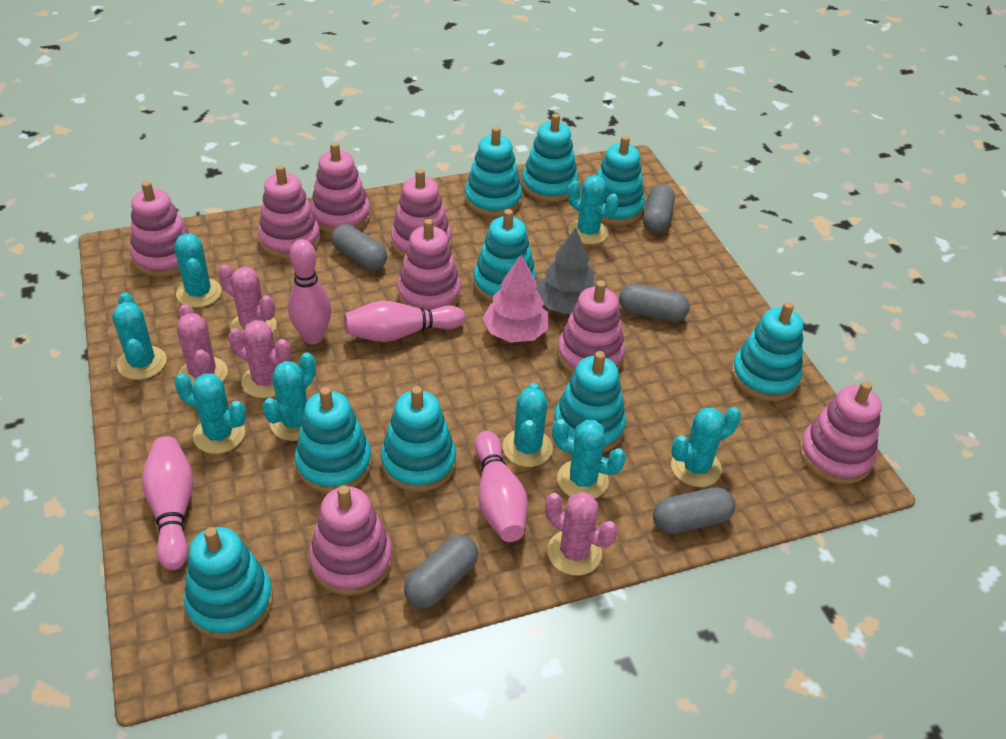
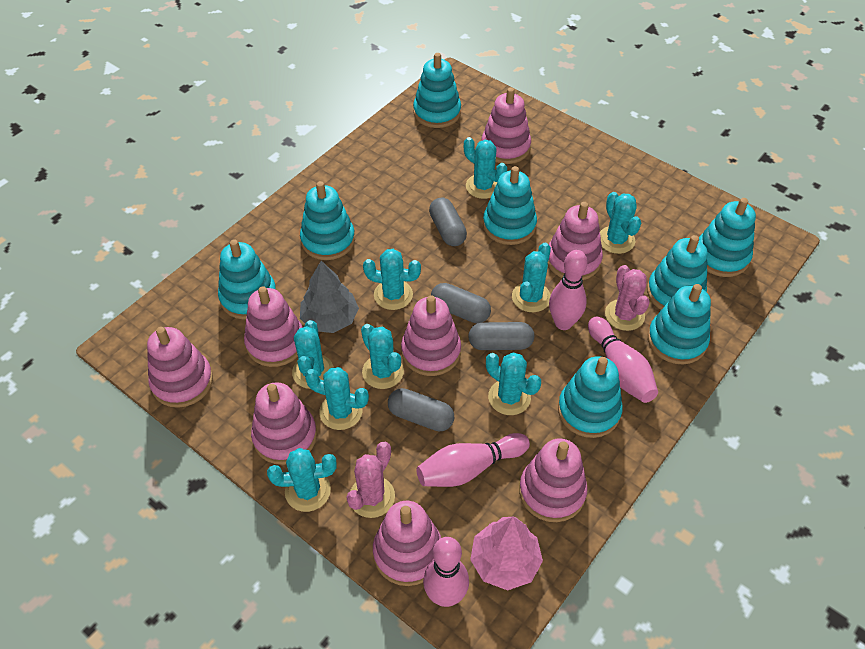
grey capsule: [331,224,387,270] [404,535,478,608] [619,284,690,322] [643,184,675,233] [653,487,735,534] = 5 -> [388,388,454,432] [429,198,467,246] [431,283,491,323] [468,322,534,350] = 4
pink cactus: [177,304,228,386] [218,264,277,333] [228,320,291,398] [545,492,618,576] = 4 -> [346,442,395,518] [605,265,650,331] = 2
turquoise cactus: [112,292,166,380] [174,233,222,308] [174,373,246,454] [262,352,316,441] [503,383,553,467] [552,419,626,499] [568,175,619,245] [671,407,741,487] = 8 -> [267,448,337,512] [292,320,334,389] [305,367,369,430] [361,324,404,389] [363,249,421,310] [464,137,507,199] [486,353,541,415] [512,242,551,312] [600,192,641,254] = 9
turquoise stacking toy: [184,527,273,640] [295,387,372,493] [381,386,456,492] [465,127,522,217] [473,209,536,303] [522,113,578,202] [553,351,626,452] [597,136,645,225] [731,302,803,401] = 9 -> [218,239,276,320] [300,181,355,260] [413,53,461,128] [483,166,537,245] [558,356,623,438] [647,235,708,310] [648,284,711,365] [699,198,756,277] = 8

